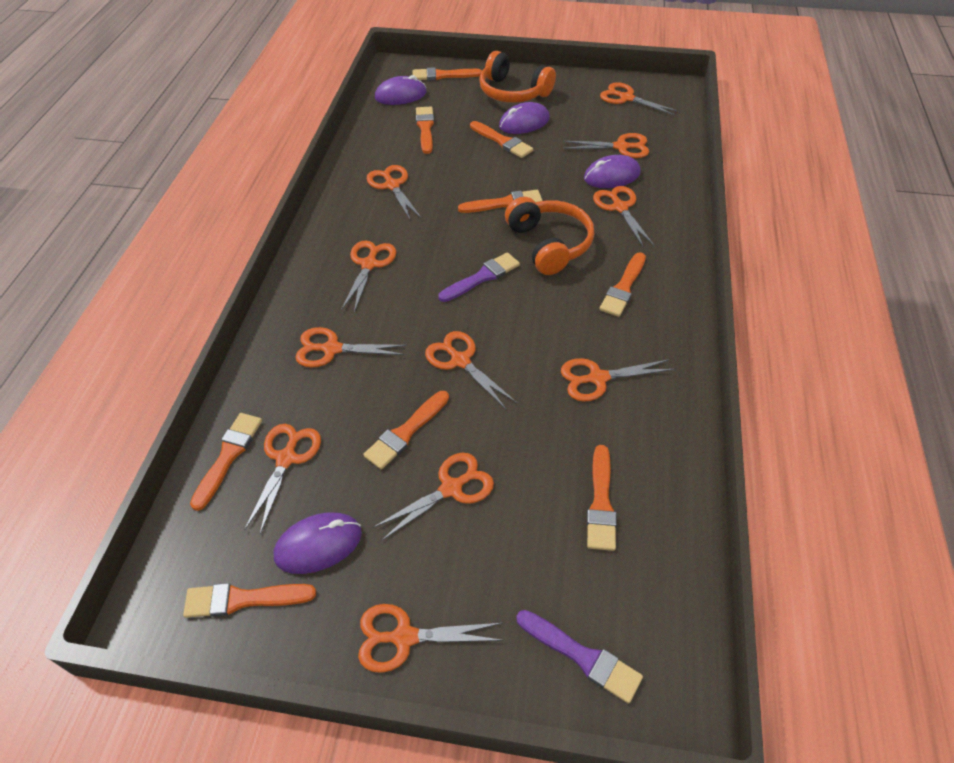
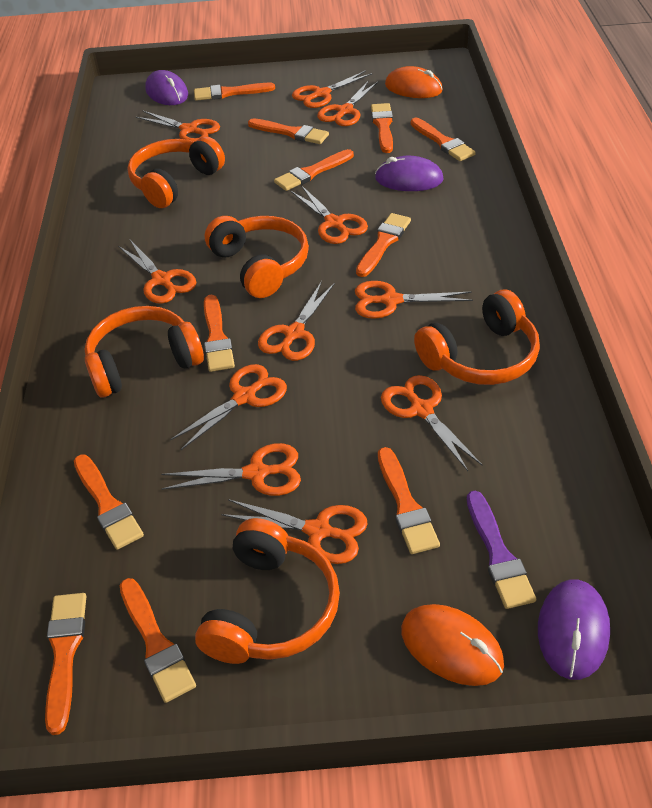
orange brush: [183,583,316,618] [190,413,262,511] [363,391,449,469] [413,67,482,81] [416,107,434,154] [458,190,543,213] [470,121,533,158] [587,445,617,551] [599,252,646,317] = 9 -> [45,593,87,735] [74,454,144,550] [120,578,196,703] [194,83,275,101] [204,295,235,372] [248,119,329,144] [274,149,354,191] [356,213,411,277] [371,103,393,153] [378,447,440,554] [410,118,476,161] = 11
orange headphones: [479,51,556,103] [505,197,594,275] = 2 -> [85,306,204,398] [128,137,225,208] [195,518,340,664] [205,216,309,298] [414,290,540,385] = 5
orange mouse: none = 0 -> [385,66,443,98] [401,604,504,686] = 2
purple brush: [438,252,520,302] [516,610,643,704] = 2 -> [467,491,536,609] = 1
purple mouse: [273,512,362,574] [375,75,426,105] [499,102,550,134] [584,155,641,188] = 4 -> [145,70,188,105] [375,156,444,191] [538,580,610,680] = 3

